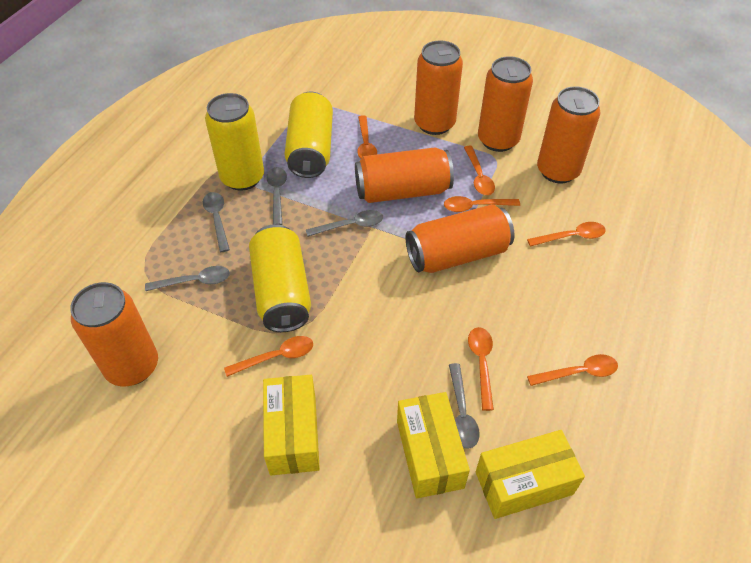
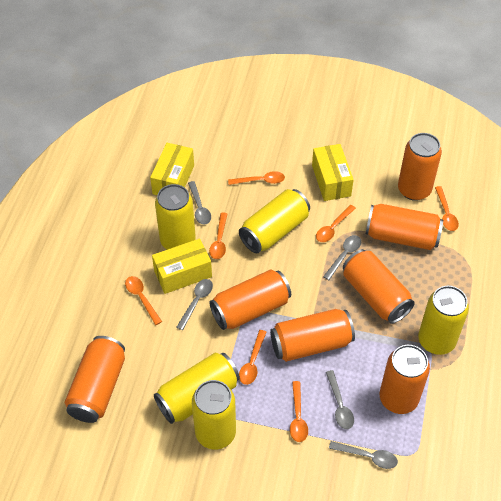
orange can: [70,282,158,386] [355,147,454,203] [406,204,514,273] [414,41,463,135] [478,56,533,152] [537,86,601,184] = 6 -> [65,336,125,423] [209,269,291,330] [270,309,355,362] [343,249,415,324] [366,204,443,250] [380,345,430,414] [398,133,442,201] = 7
yellow can: [205,93,264,191] [249,224,311,332] [284,92,333,178] = 3 -> [154,353,240,424] [155,184,196,250] [192,380,236,450] [239,189,310,253] [418,286,469,355] = 5

